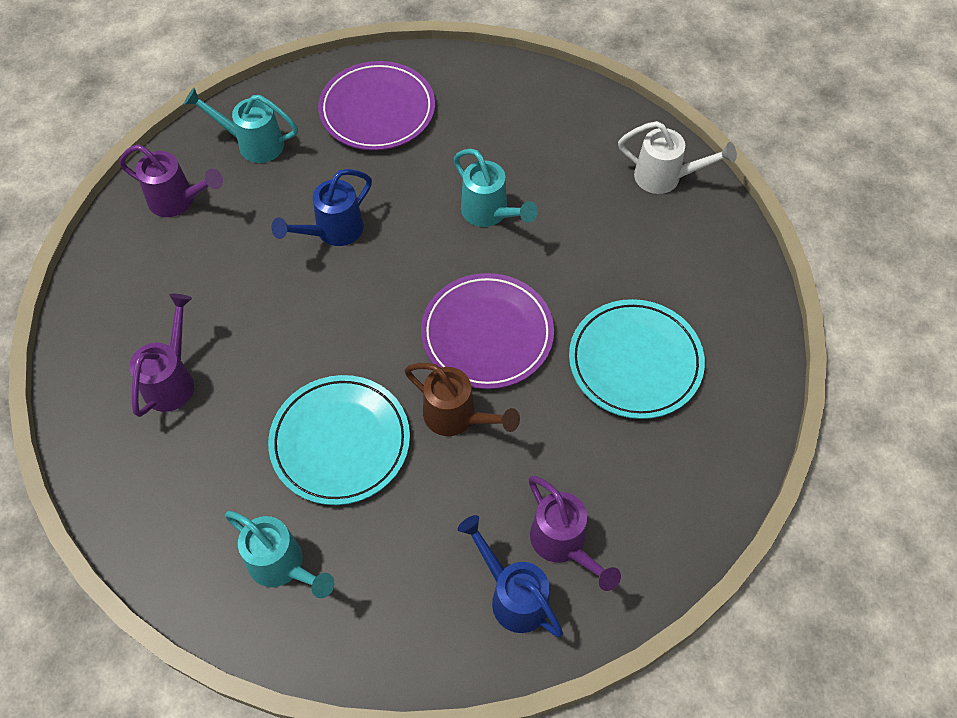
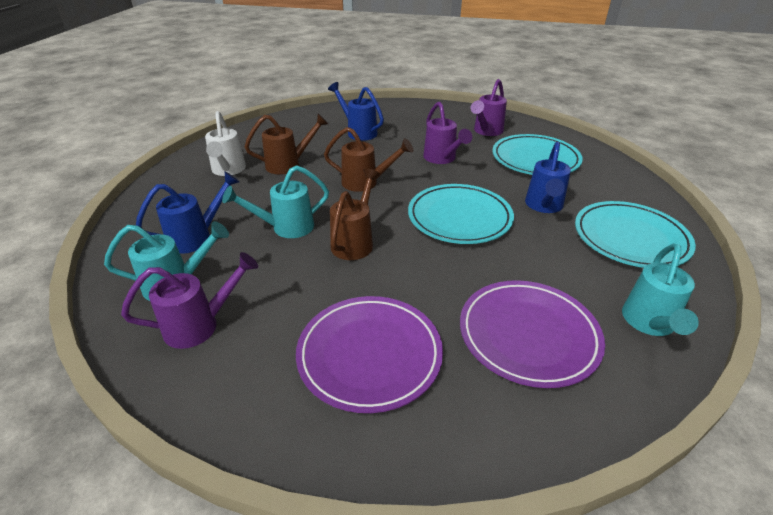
blue watering can: [271,169,372,246] [458,515,563,637] = 2 -> [136,171,240,254] [328,82,384,141] [525,142,571,213] = 3
brown watering can: [404,363,520,436] = 1 -> [245,114,328,174] [324,127,413,192] [330,168,380,260] = 3
turquoise plate: [268,375,410,505] [569,299,705,419] = 2 -> [408,184,514,244] [492,134,583,175] [575,201,696,268] = 3

